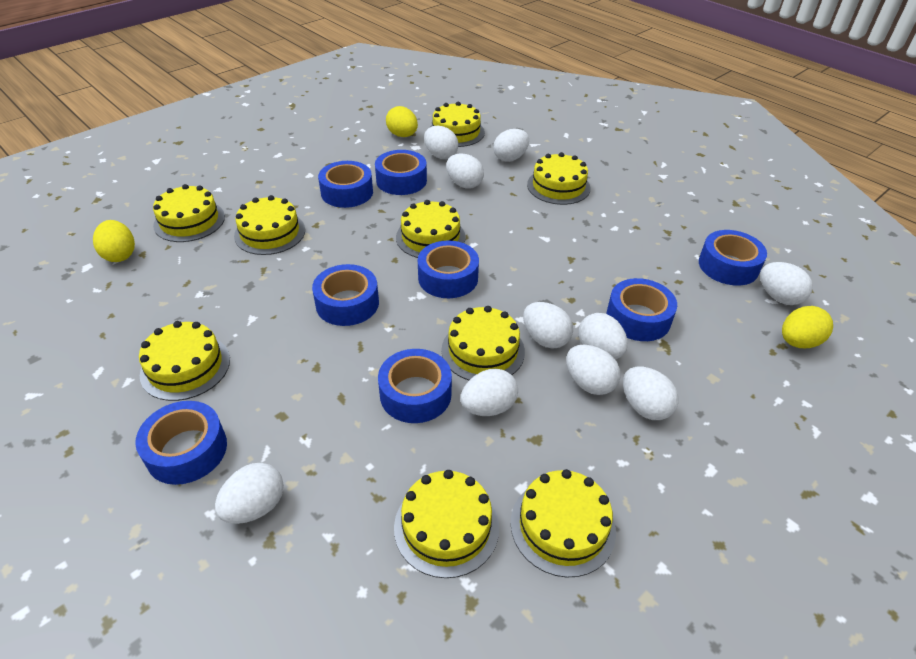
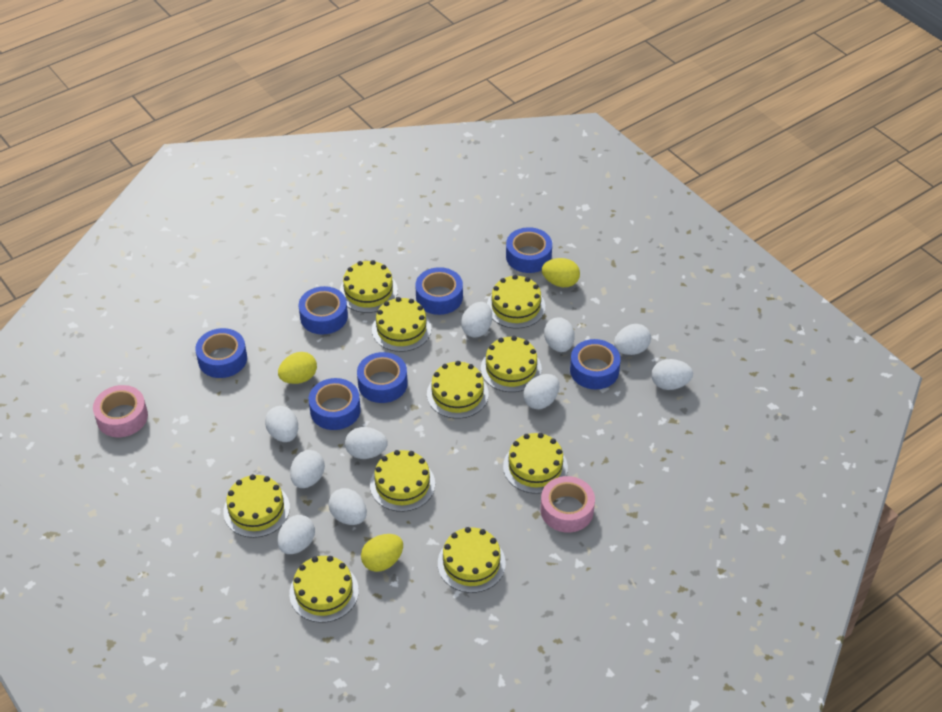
blue tape: [135,401,227,485] [312,264,379,326] [318,161,373,208] [375,150,427,195] [378,349,452,423] [418,240,479,298] [607,278,677,341] [699,230,767,286] = 8 -> [195,328,247,378] [299,286,348,334] [309,378,361,430] [357,352,408,403] [415,267,463,315] [506,227,552,273] [570,339,621,389] = 7
pink tape: none = 0 -> [93,385,148,437] [541,476,595,533] = 2
yellow cake: [139,321,230,401] [153,184,225,242] [234,195,305,255] [394,470,499,578] [396,200,466,258] [429,102,485,147] [441,306,525,380] [510,469,616,577] [527,152,591,205] = 9 -> [223,474,290,538] [289,556,359,623] [340,260,398,313] [370,450,435,512] [372,297,431,352] [427,361,489,419] [438,527,506,593] [481,336,542,392] [487,275,545,329] [503,433,568,494] = 10

